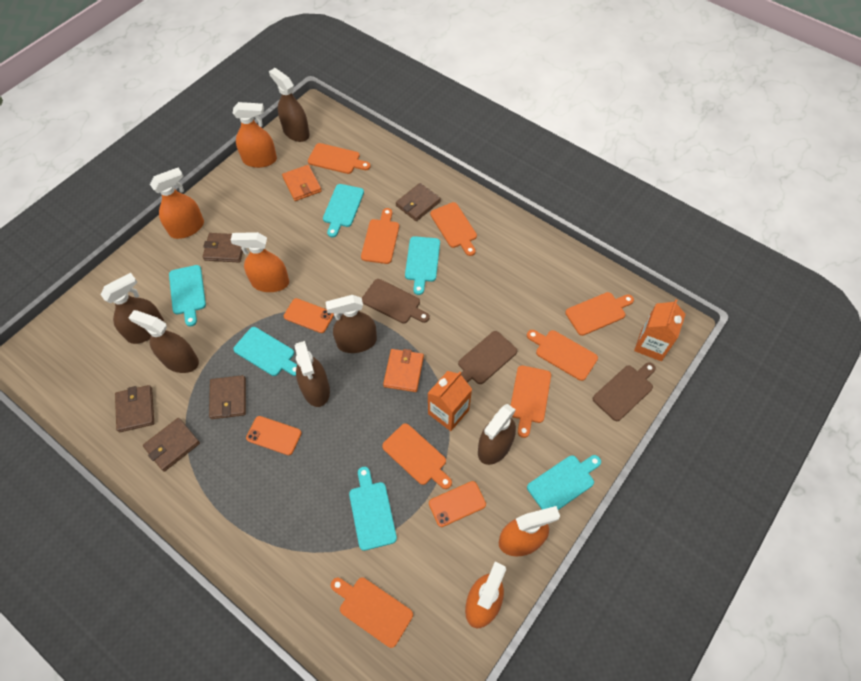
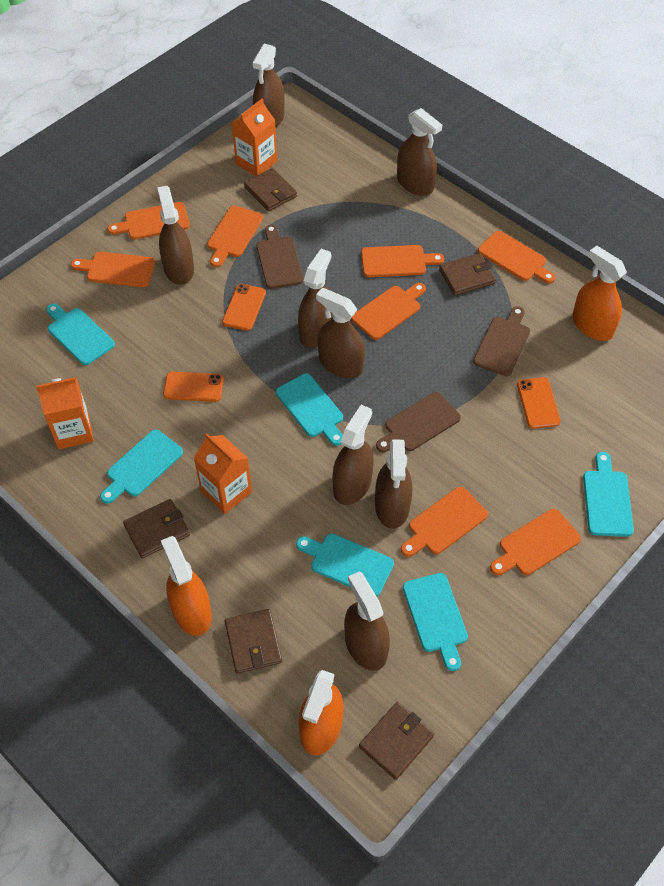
brown spray bottle: [101,273,164,344] [128,310,199,373] [269,68,310,142] [295,341,330,407] [325,295,377,353] [478,404,516,465] = 6 -> [157,186,194,285] [252,43,285,128] [298,249,332,348] [316,288,365,378] [332,405,374,505] [344,571,390,671] [375,440,412,529] [397,108,442,196] = 8
orange carton: [428,371,472,431] [634,299,685,361] = 2 -> [36,377,94,449] [194,433,252,514] [232,98,277,176] = 3
orange spray bottle: [150,167,204,239] [231,232,289,292] [233,102,277,168] [465,561,506,628] [499,506,560,556] = 5 -> [161,536,212,636] [299,670,344,756] [572,246,627,341] = 3
orange wallet: [282,165,322,201] [383,349,424,392] = 2 -> none = 0

